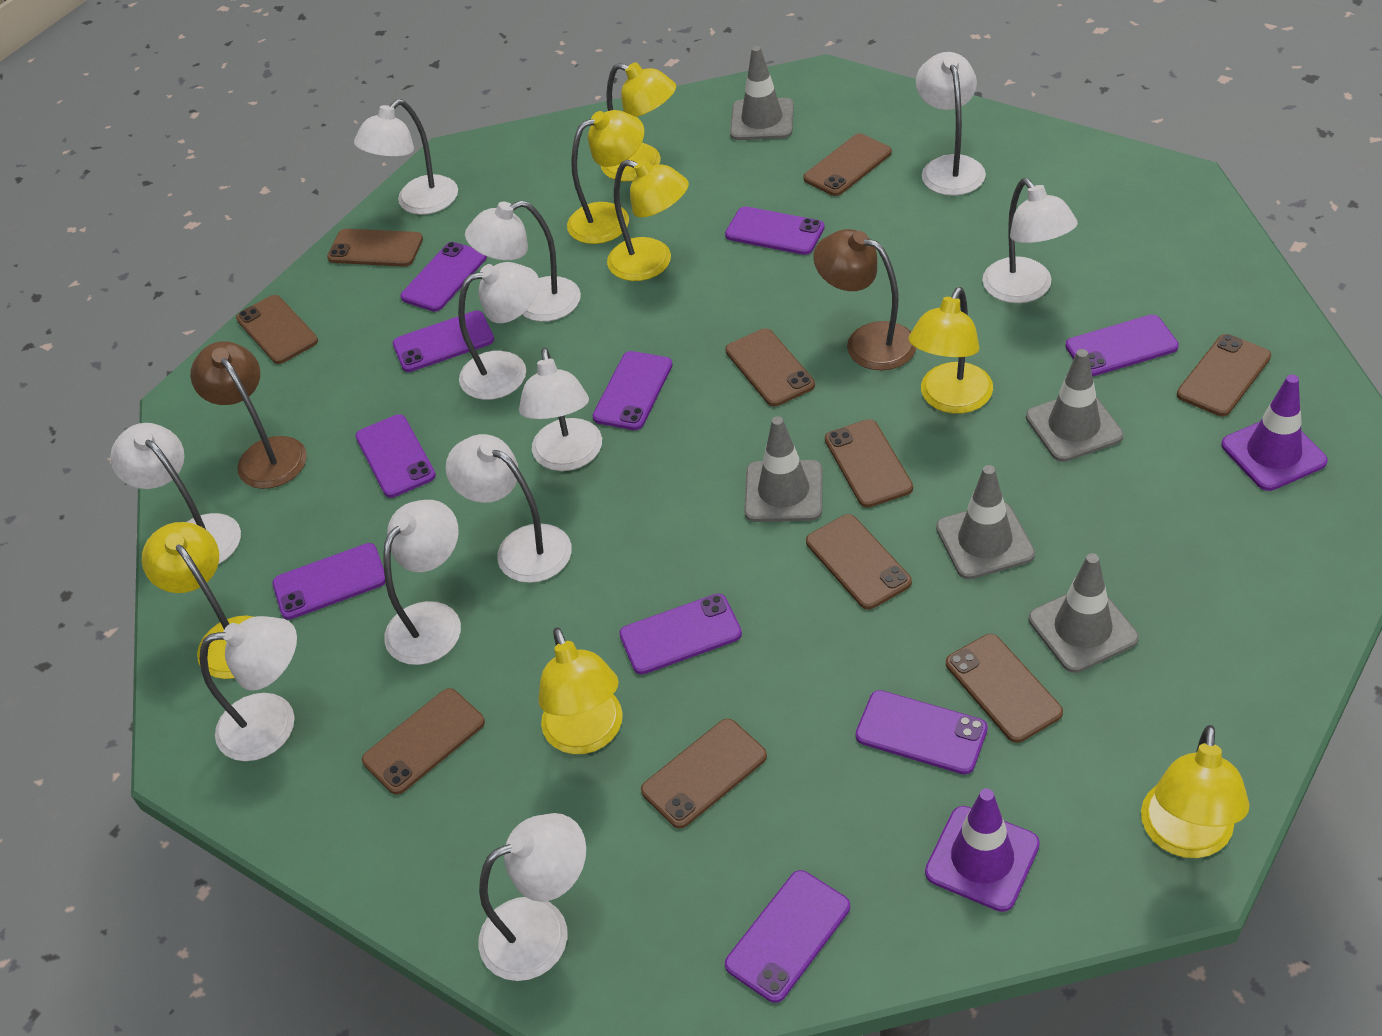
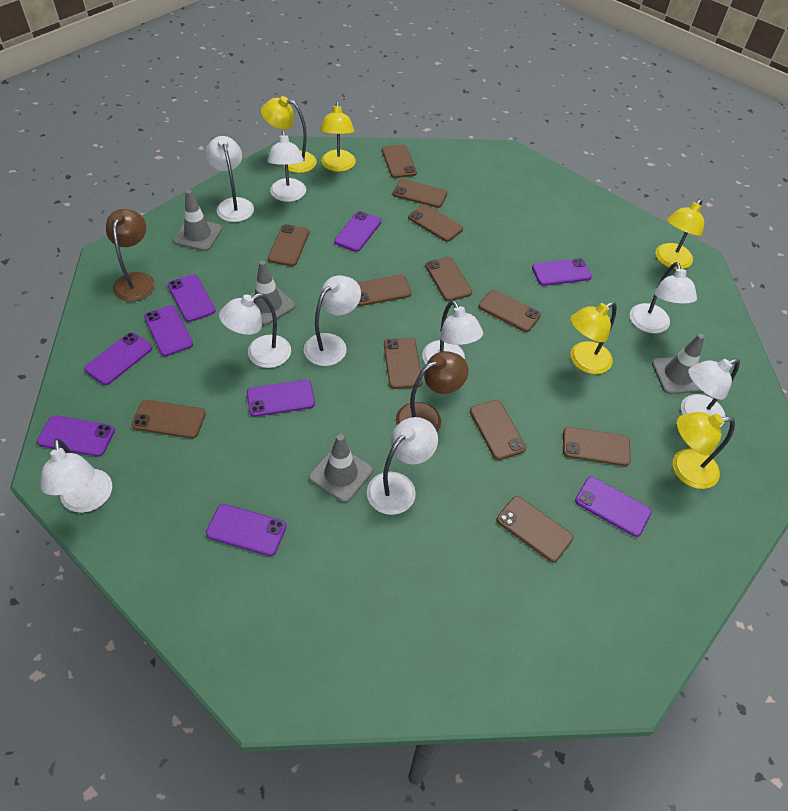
brown phone: [236,295,318,364] [327,229,423,267] [362,688,485,795] [641,719,767,829] [725,328,815,407] [803,133,892,196] [806,514,912,610] [825,419,913,508] [946,634,1063,743] [1177,334,1271,416] = 10 -> [132,400,206,438] [268,224,309,266] [357,275,411,306] [382,144,417,178] [384,338,423,389] [393,179,447,208] [408,204,463,242] [425,257,472,301] [470,400,526,460] [478,290,541,332] [496,496,573,562] [563,427,631,466] = 12
grey traffic cone: [730,46,794,140] [744,416,823,522] [936,465,1035,580] [1026,349,1124,462] [1029,553,1139,673] = 5 -> [173,190,222,251] [250,260,295,325] [309,434,373,503] [652,334,705,394] = 4
purple phone: [272,543,385,620] [355,414,436,498] [393,311,494,372] [400,242,487,312] [592,351,673,430] [619,594,742,674] [725,206,825,255] [725,870,850,1003] [855,690,988,774] [1065,315,1179,377] = 10 -> [37,415,115,457] [84,332,152,385] [144,305,193,356] [168,274,216,322] [206,504,286,556] [247,380,315,417] [334,211,381,252] [532,258,592,286] [575,477,652,537] = 9
purple traffic cone: [925,789,1040,912] [1221,375,1328,491] = 2 -> none = 0
white lamp: [110,423,241,564] [200,616,297,761] [354,99,458,215] [383,500,461,665] [446,434,572,583] [458,262,539,400] [465,200,581,322] [478,813,586,981] [519,348,602,471] [916,52,986,196] [982,178,1078,303] = 11 -> [40,438,112,513] [205,136,254,222] [219,293,291,368] [267,130,306,202] [304,275,361,366] [367,417,438,515] [422,300,483,364] [630,262,697,333] [681,358,740,427] = 9
yellow lamp: [142,522,253,679] [538,627,623,754] [567,110,644,244] [601,62,676,181] [607,159,689,281] [909,287,993,414] [1141,725,1250,858] = 7 -> [261,96,317,173] [320,101,356,172] [570,302,617,374] [656,199,704,269] [672,412,735,489] = 5

